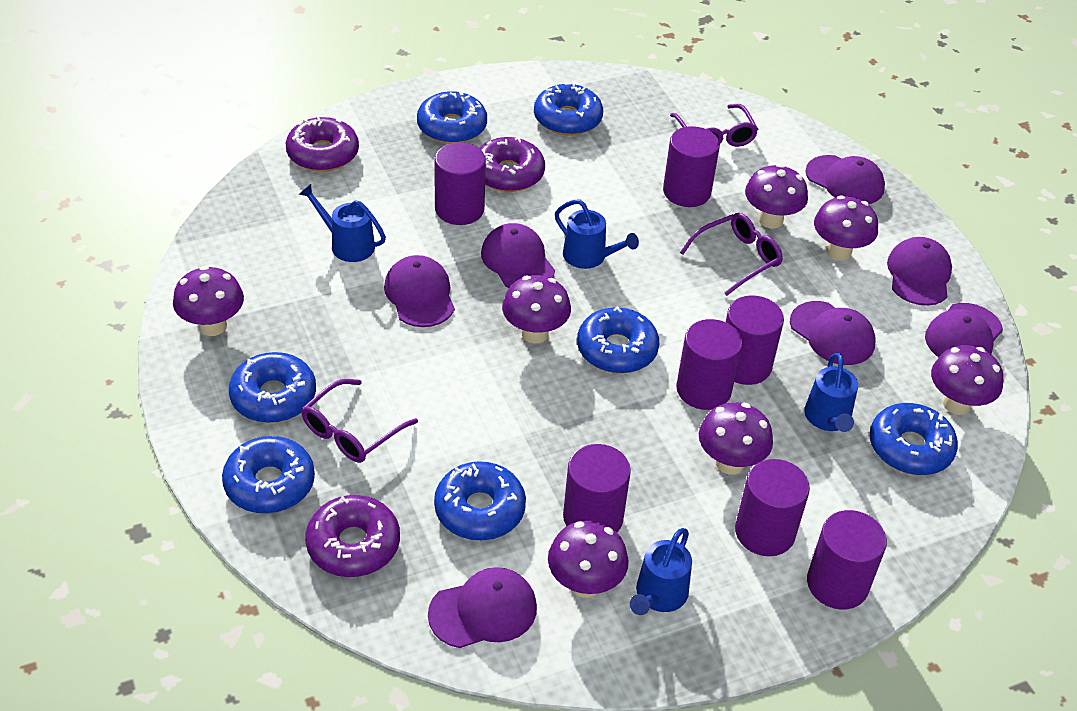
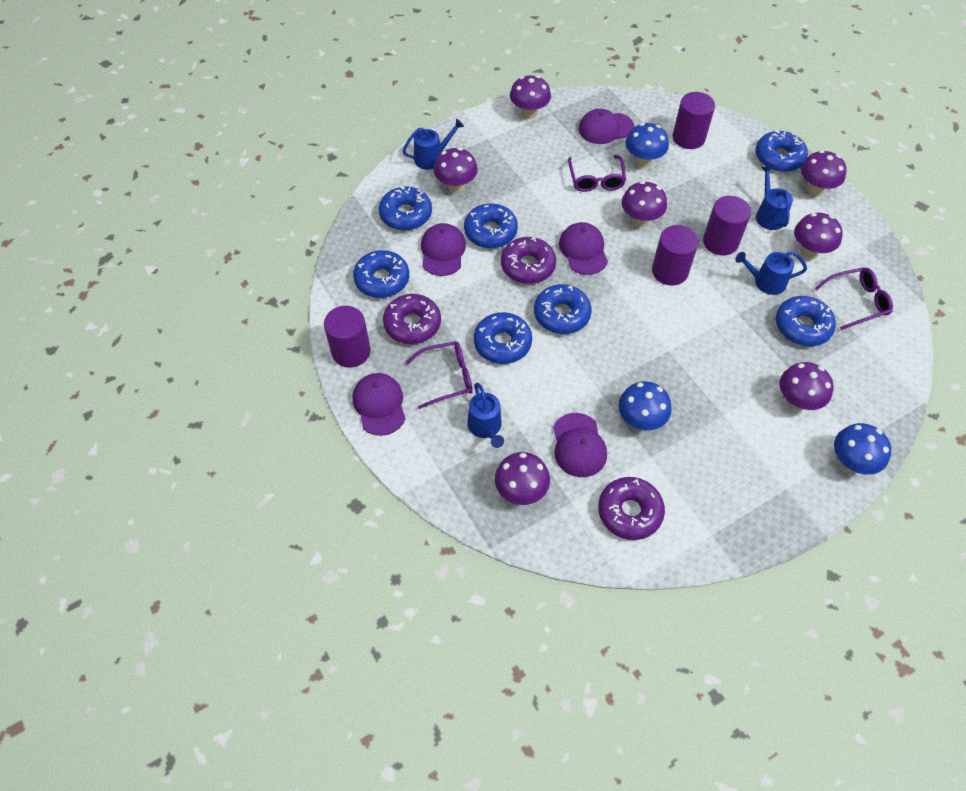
blue mushroom: none = 0 -> [618,381,672,431] [625,123,669,168] [834,423,891,475] = 3
purple cap: [384,255,455,327] [428,567,537,648] [481,223,555,288] [790,301,876,365] [805,155,885,204] [887,237,952,306] [925,303,1003,357] = 7 -> [352,373,406,436] [421,223,466,276] [553,413,607,477] [559,222,608,275] [579,109,635,144] = 5
purple cylinder: [434,142,486,225] [563,444,631,532] [663,126,720,207] [676,319,742,410] [726,295,784,385] [735,459,810,556] [807,510,887,610] = 7 -> [324,306,371,368] [652,225,699,286] [672,92,715,149] [703,196,751,255] = 4

